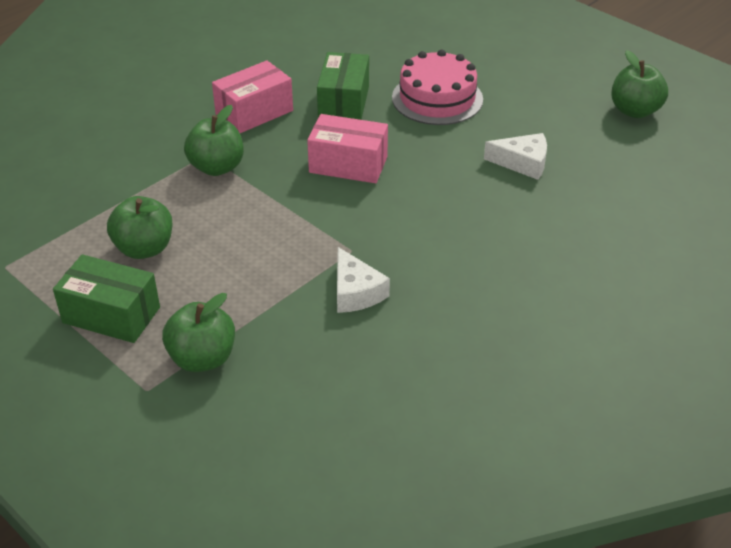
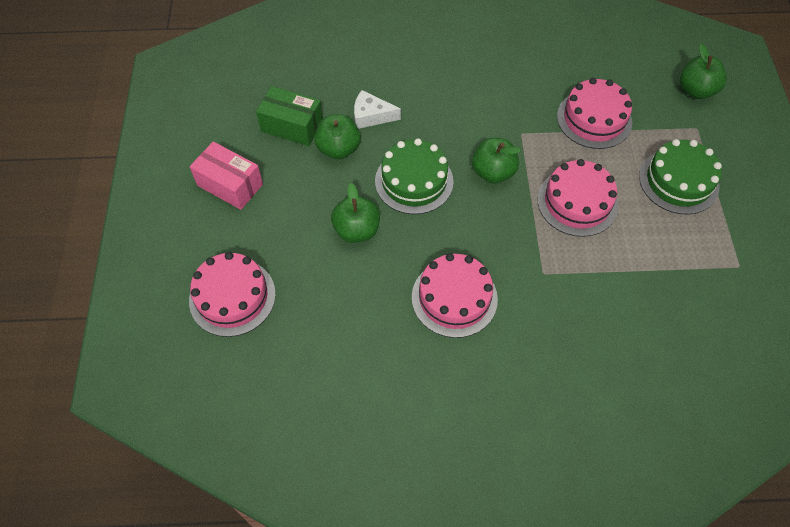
green box: [53,254,160,343] [317,52,369,120] = 2 -> [256,86,323,146] = 1
green cake: none = 0 -> [375,138,454,214] [639,139,722,214] = 2
pink box: [212,60,293,133] [307,114,388,183] = 2 -> [190,141,263,210] = 1
pink cake: [392,49,483,125] = 1 -> [189,252,276,337] [412,253,498,338] [537,159,618,237] [557,78,632,149] = 4
white cheese: [337,247,390,313] [484,133,547,180] = 2 -> [354,90,401,129] = 1

